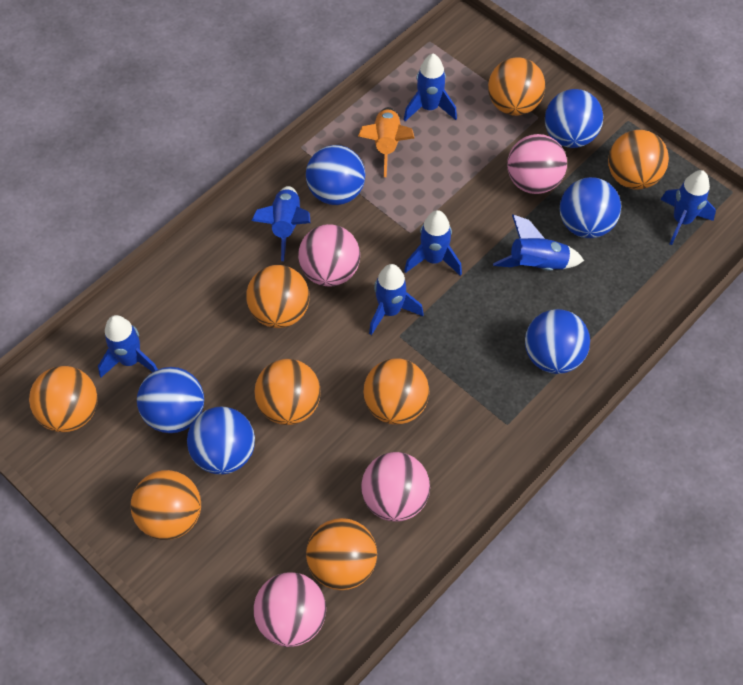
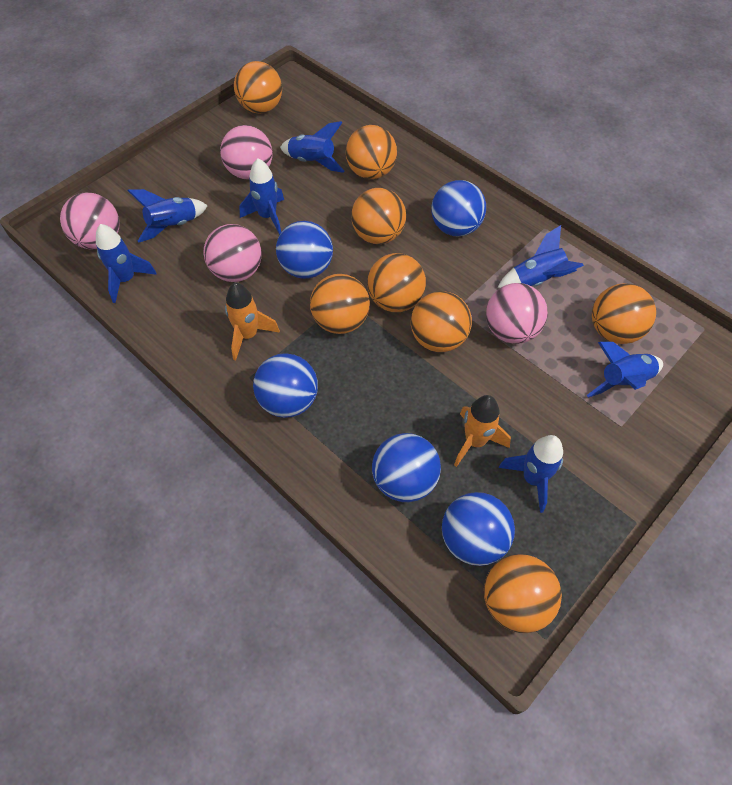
blue ball: [137,367,204,433] [187,407,255,475] [306,145,365,205] [525,309,590,374] [545,89,603,148] [560,177,621,238] = 6 -> [253,353,318,418] [276,221,333,279] [372,433,441,502] [431,180,486,237] [442,492,515,566] = 5
orange rocket: [358,107,414,177] = 1 -> [225,283,280,361] [454,395,511,467] = 2

